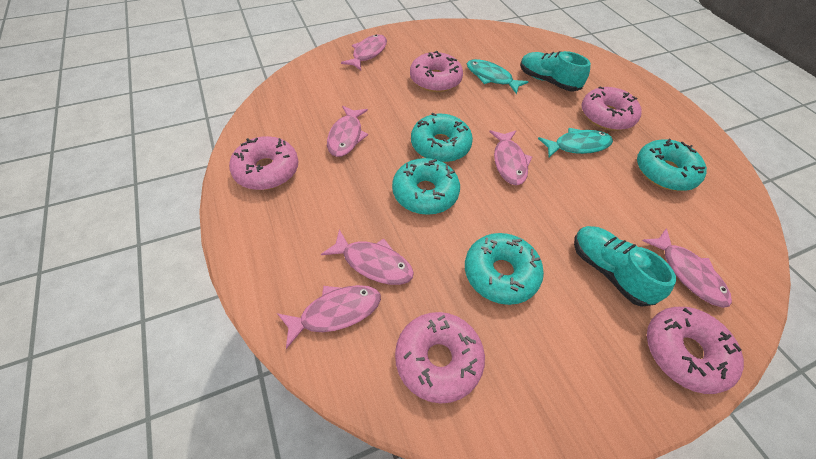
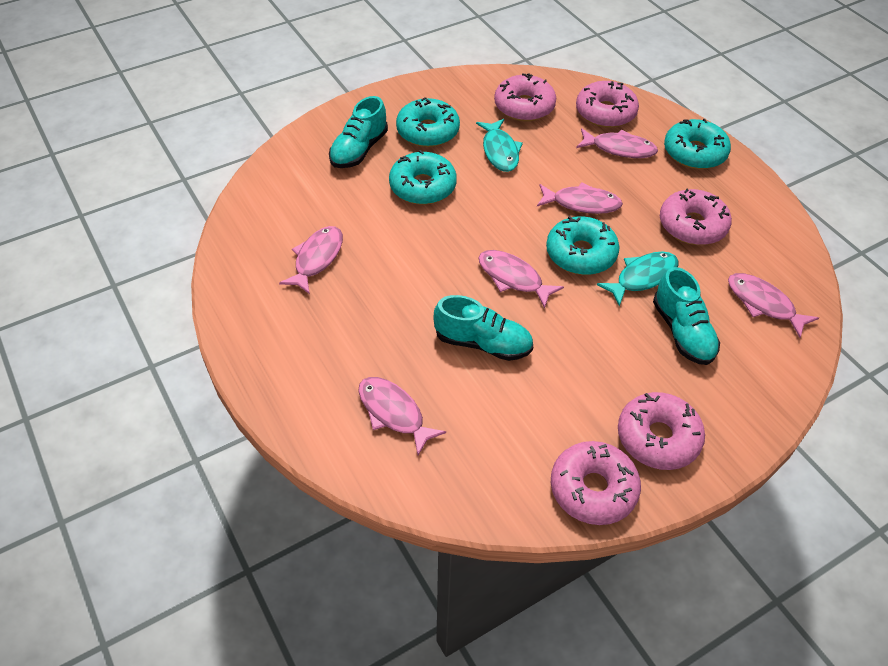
turquoise shoe: [520,51,591,92] [574,226,676,307] = 2 -> [329,96,388,168] [433,295,533,361] [653,267,720,365] = 3

